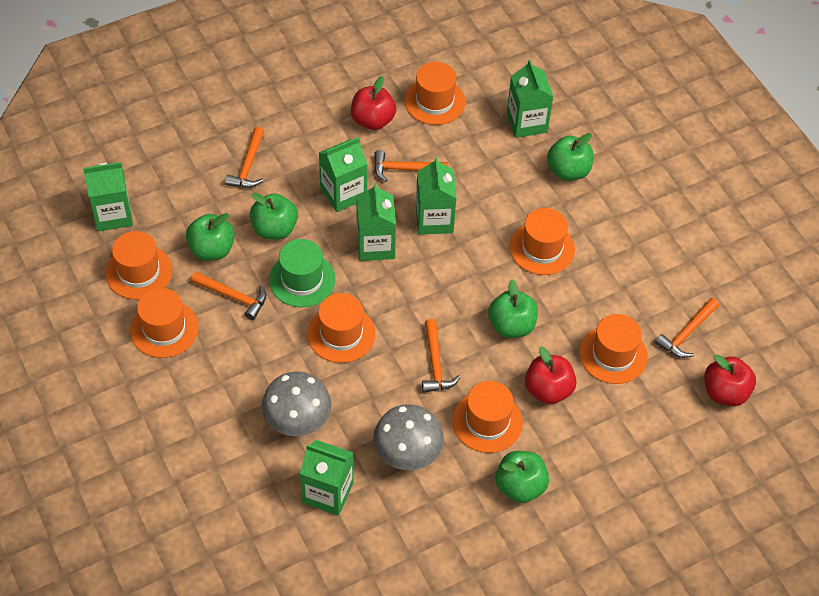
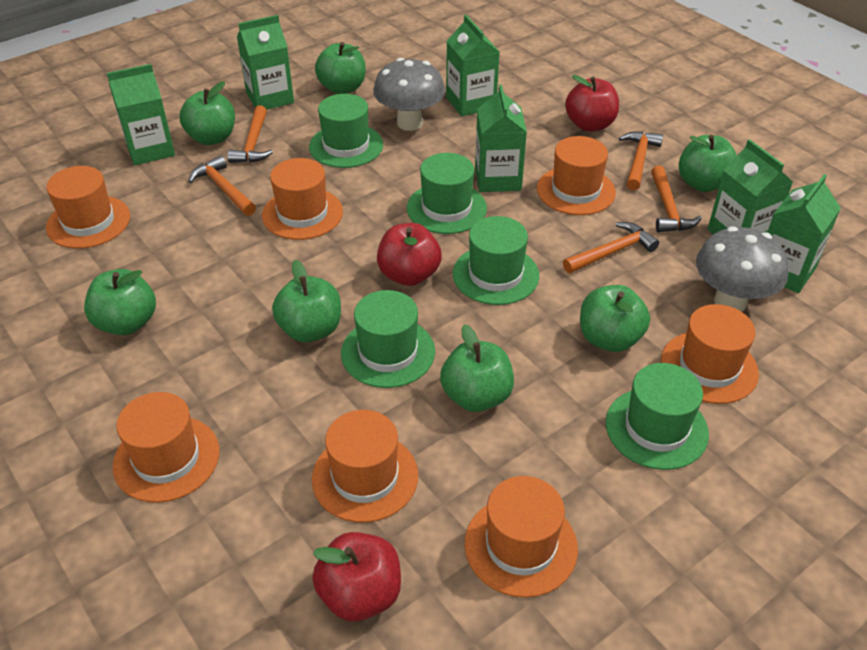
green apple: [186,213,235,261] [250,193,298,240] [488,280,538,338] [496,451,549,503] [547,133,593,181] = 5 -> [84,269,156,335] [179,81,235,145] [272,260,341,342] [315,42,366,94] [440,324,514,412] [580,285,650,352] [679,135,737,192] = 7
green hat: [269,239,336,307] = 1 -> [309,94,383,168] [341,290,435,388] [407,153,487,234] [453,216,539,305] [606,363,709,470] = 5

